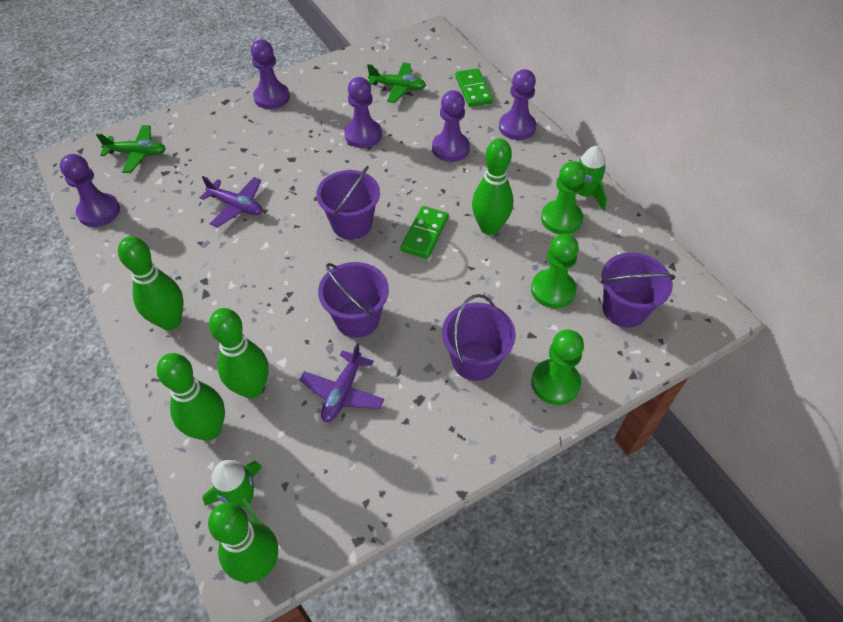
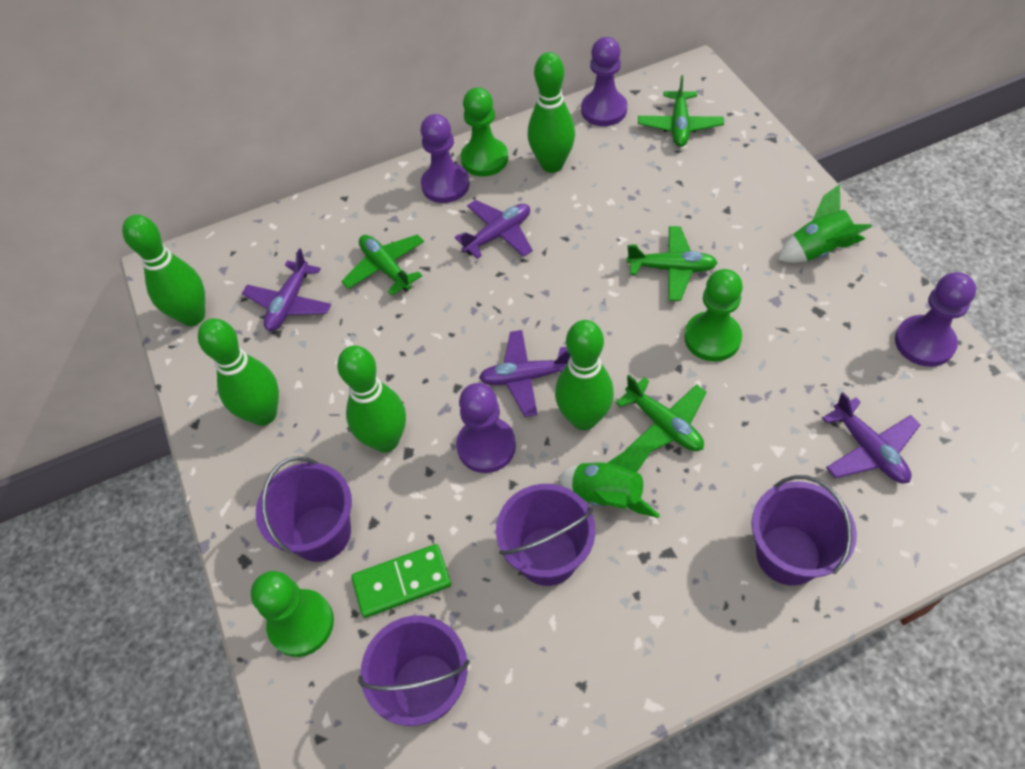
green domino: [400,206,449,259] [456,68,493,107] = 2 -> [351,544,451,618] = 1
green plane: [96,125,166,173] [367,62,426,103] = 2 -> [341,234,424,296] [616,375,707,451] [626,226,717,301] [638,75,724,147] = 4
purple pawn: [60,154,120,227] [251,40,290,109] [344,77,382,148] [432,90,470,162] [499,69,536,140] = 5 -> [420,114,470,203] [456,383,516,473] [581,37,627,126] [895,272,976,367] = 4
purple plane: [200,176,262,228] [299,343,384,422] = 2 -> [242,248,331,331] [455,200,533,259] [479,330,570,417] [822,392,920,483] = 4

